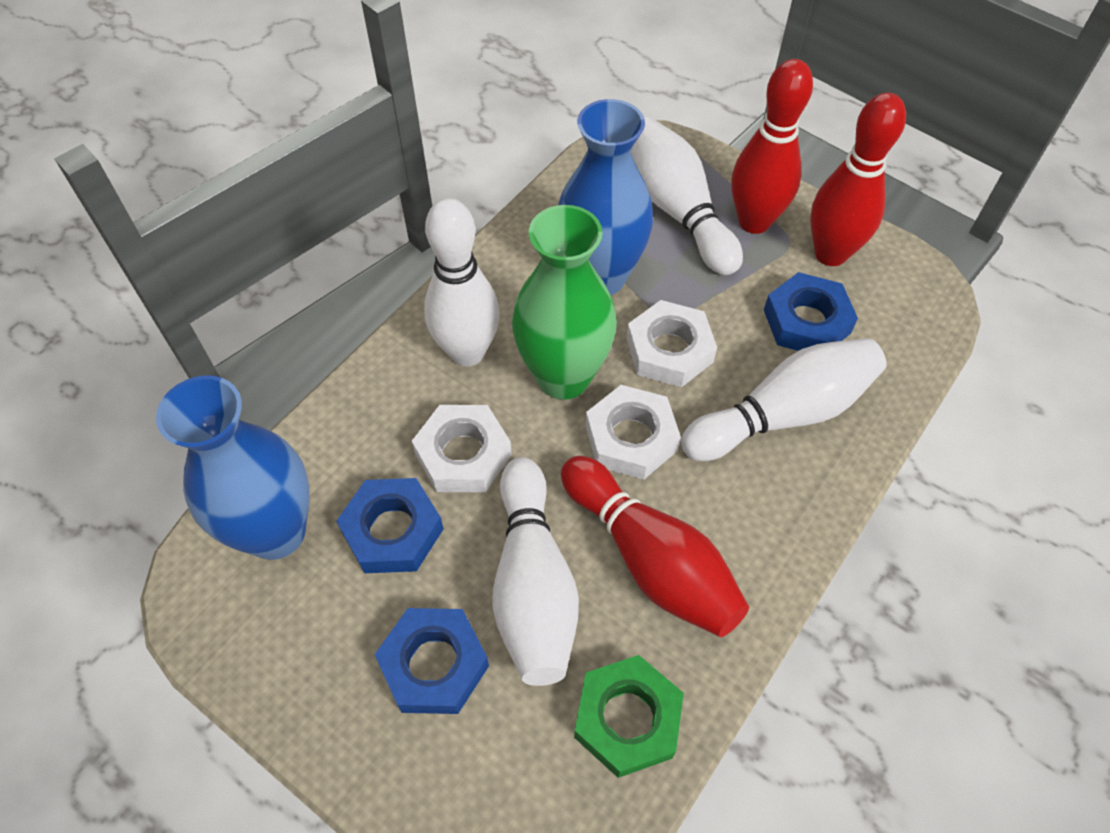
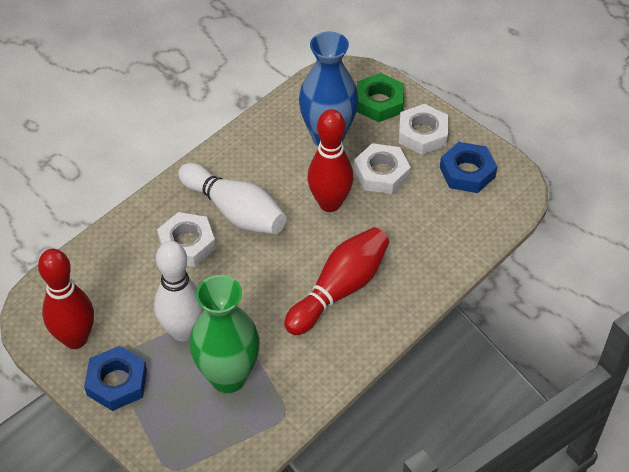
blue nut: [336,478,443,573] [374,608,489,714] [764,272,858,351] = 3 -> [84,346,147,411] [440,142,497,193] = 2
blue vase: [156,375,310,560] [558,99,653,295] = 2 -> [299,31,359,146] = 1
white bowling pin: [424,198,500,366] [493,457,579,686] [631,117,743,275] [681,338,887,461] = 4 -> [154,241,204,341] [178,163,286,234] = 2

